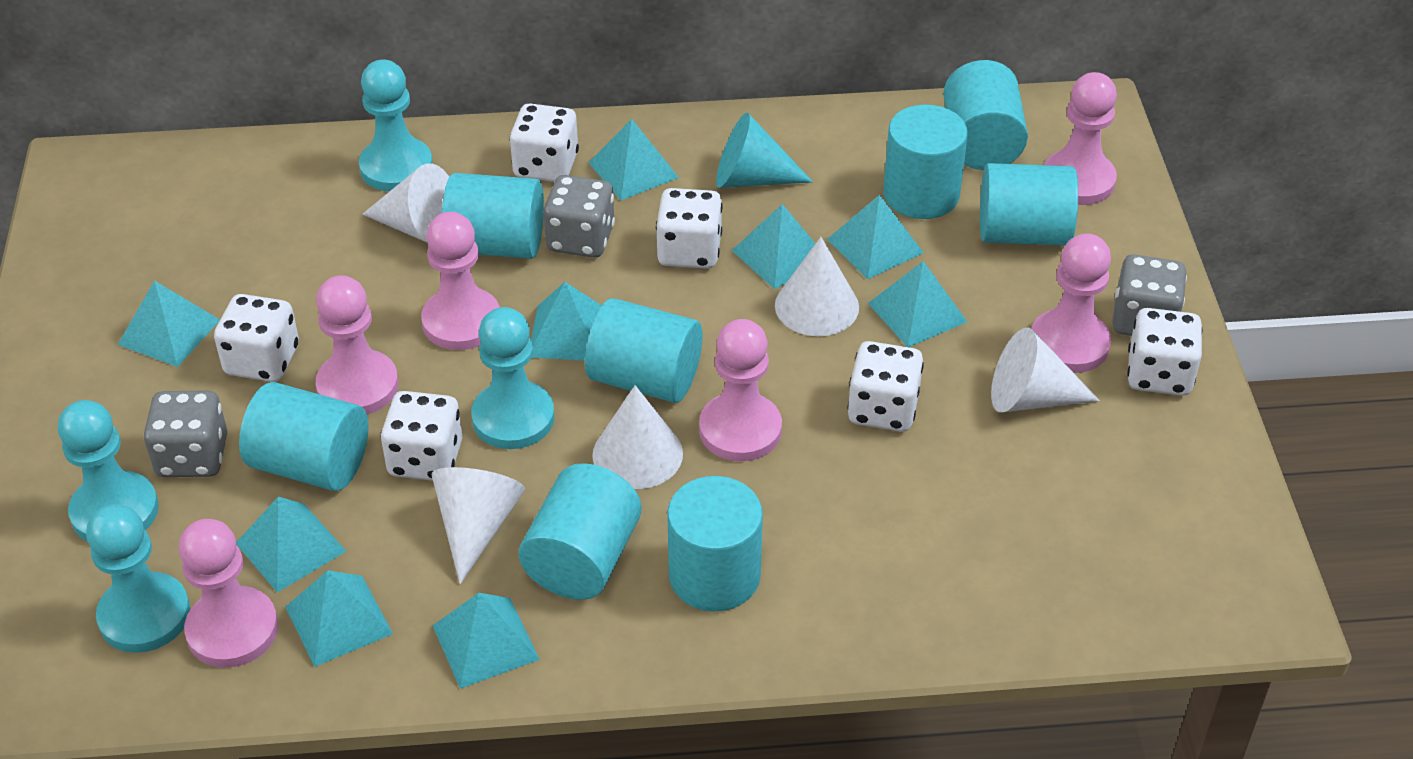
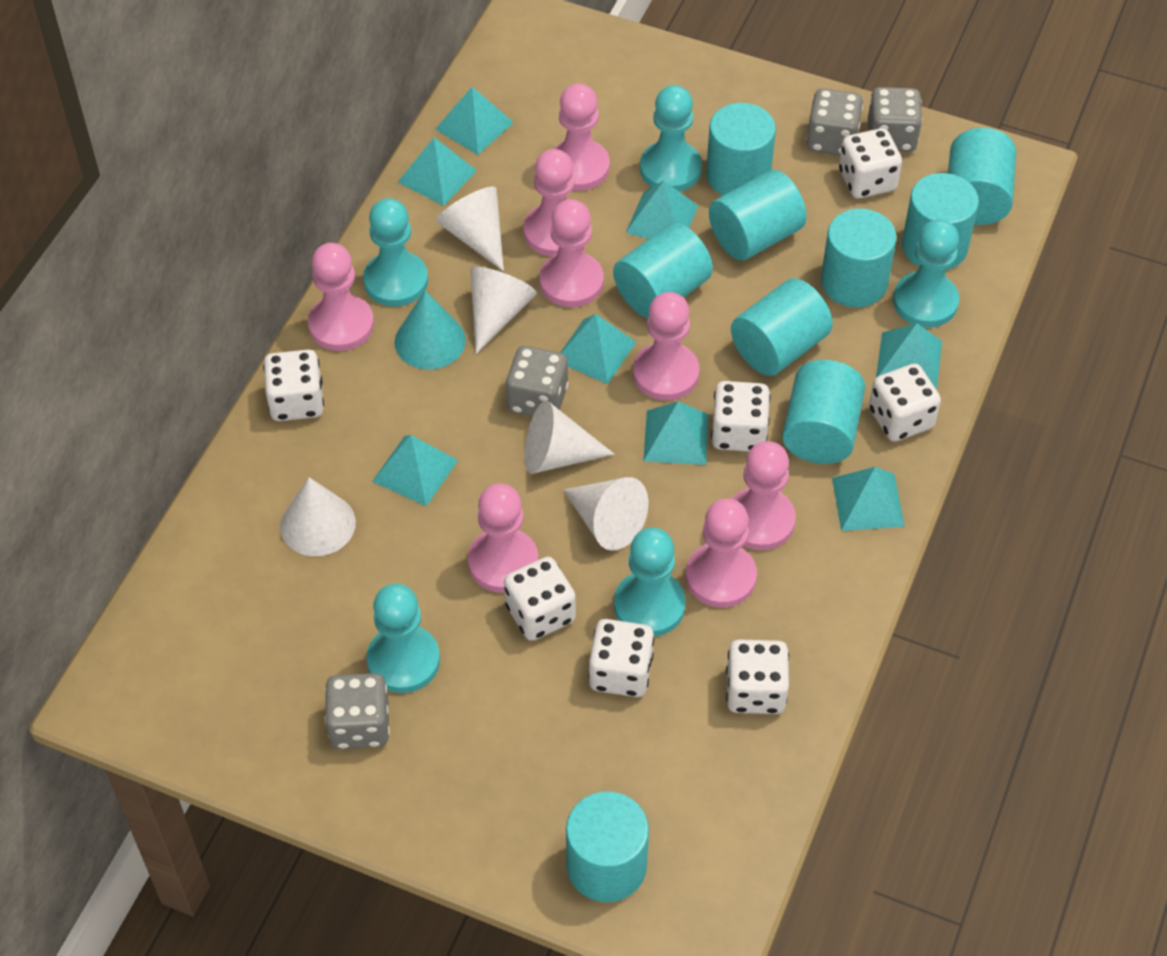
grey dice: [144,390,228,477] [543,175,615,258] [1113,254,1187,336] = 3 -> [325,673,390,749] [506,346,569,417] [806,88,863,155] [868,87,922,152] = 4
pink pawn: [179,519,278,668] [316,275,399,414] [421,212,500,350] [699,319,782,461] [1032,234,1111,373] [1044,72,1117,205] = 6 -> [308,243,374,351] [468,484,538,593] [523,149,575,257] [539,199,604,307] [553,83,610,191] [633,292,699,401] [686,498,757,608] [732,441,796,550] = 8
turquoise cylinder: [239,382,369,491] [442,173,544,259] [519,463,641,600] [585,298,703,403] [667,476,763,611] [883,105,968,219] [943,60,1028,170] [980,163,1078,246] = 8 -> [566,791,649,902] [613,223,713,318] [706,103,776,196] [709,170,807,261] [731,278,833,376] [782,360,865,464] [821,209,897,307] [902,173,979,270] [948,128,1016,225] = 9
turquoise pawn: [58,400,159,542] [86,504,190,653] [359,59,433,192] [471,307,555,449] = 4 -> [363,198,428,306] [367,584,440,693] [614,528,686,637] [640,85,702,192] [893,219,959,328] = 5
turquoise pyramid: [118,281,220,367] [236,497,346,592] [285,570,393,667] [433,593,540,689] [531,282,602,361] [589,119,679,200] [732,204,816,289] [827,195,924,279] [868,261,967,347] = 9 -> [372,435,458,506] [398,137,477,206] [436,87,514,155] [560,314,636,384] [626,181,698,239] [643,401,709,465] [832,467,905,531] [876,323,942,389] = 8
white dice: [214,294,299,382] [381,391,463,481] [510,103,579,182] [656,188,722,269] [847,341,924,432] [1127,308,1203,396] = 6 -> [263,350,324,421] [504,557,576,641] [588,619,654,697] [711,381,770,452] [726,639,789,714] [839,128,902,198] [869,364,941,441] = 7

